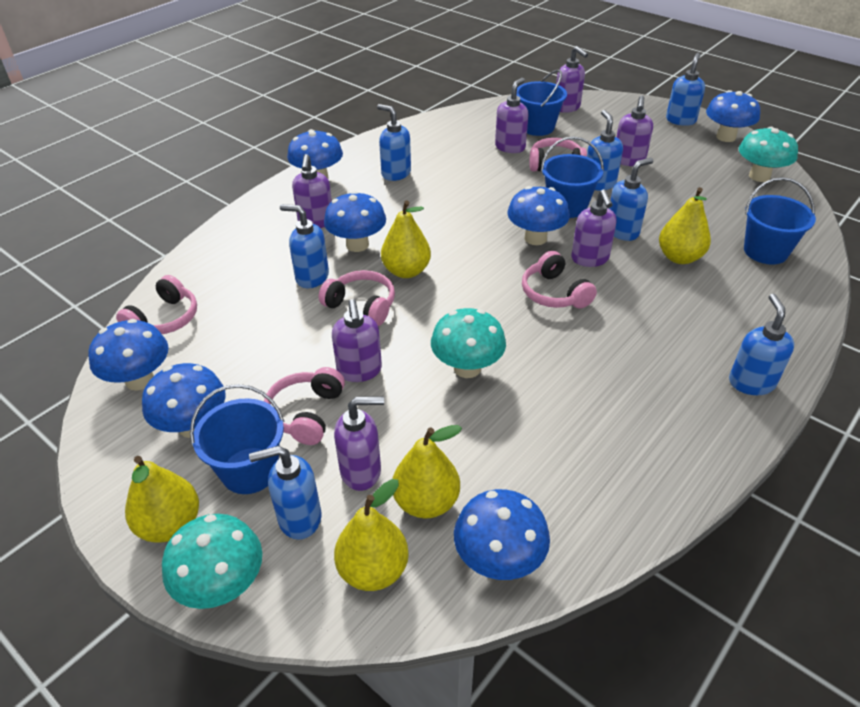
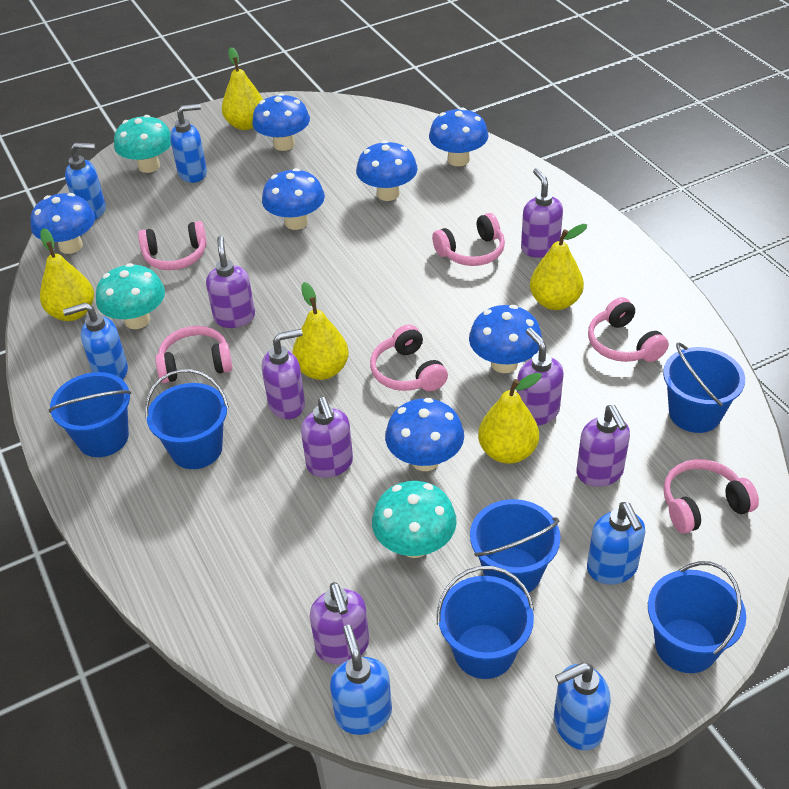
blue bucket: [190,384,284,494] [517,70,567,136] [541,136,604,218] [744,177,816,265] = 4 -> [49,372,131,457] [145,369,229,469] [437,566,534,679] [470,499,561,594] [648,561,746,673] [663,342,745,433] = 6
blue soap dispenser: [249,446,321,540] [280,204,329,288] [377,104,411,181] [587,110,623,191] [609,158,653,241] [666,53,705,126] [729,294,794,395] = 7 -> [63,303,128,380] [65,143,106,220] [170,104,207,183] [330,625,392,735] [554,662,611,750] [587,502,645,585] = 6
pink headphones: [116,275,197,334] [264,367,345,445] [319,270,395,326] [522,251,597,309] [529,138,587,172] = 5 -> [138,221,207,270] [155,326,233,383] [370,325,448,391] [432,213,505,266] [588,297,669,362] [663,459,759,534] = 6

